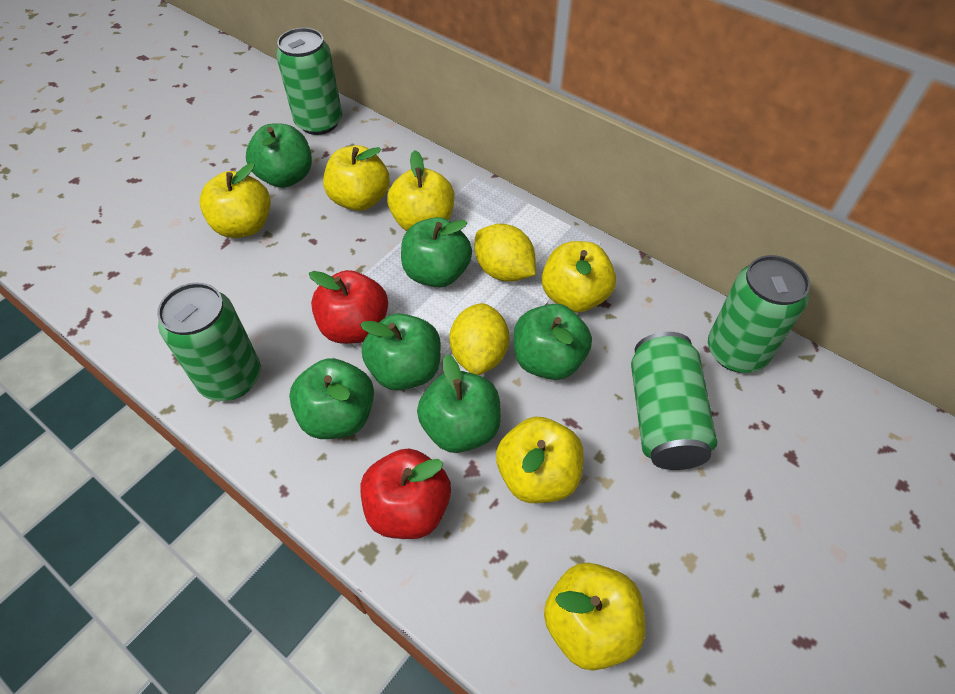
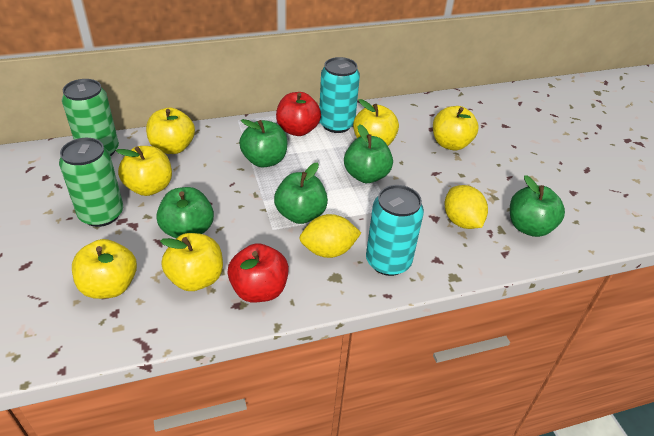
green apple: [246,123,312,188] [289,358,374,439] [360,313,441,391] [401,217,472,287] [417,354,501,453] [514,304,592,380] = 6 -> [156,187,214,238] [239,119,287,167] [274,162,328,224] [344,124,393,183] [510,175,565,237] = 5
green can: [157,282,261,401] [276,28,342,135] [631,332,717,470] [708,255,810,373] = 4 -> [59,138,123,227] [62,79,119,156] = 2
turquoise can: none = 0 -> [319,57,360,133] [366,185,424,276] = 2

